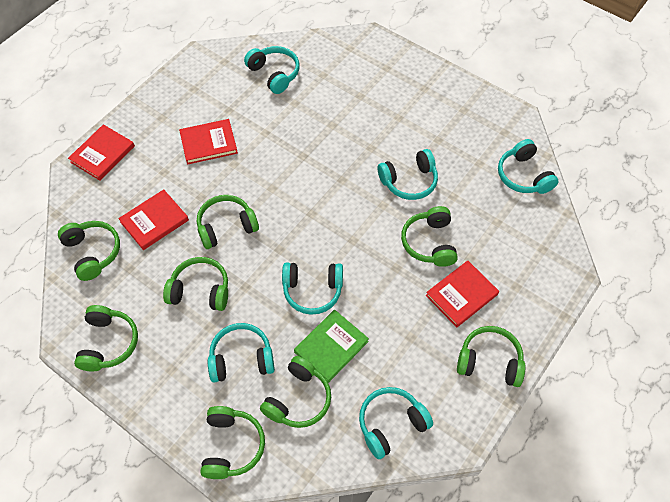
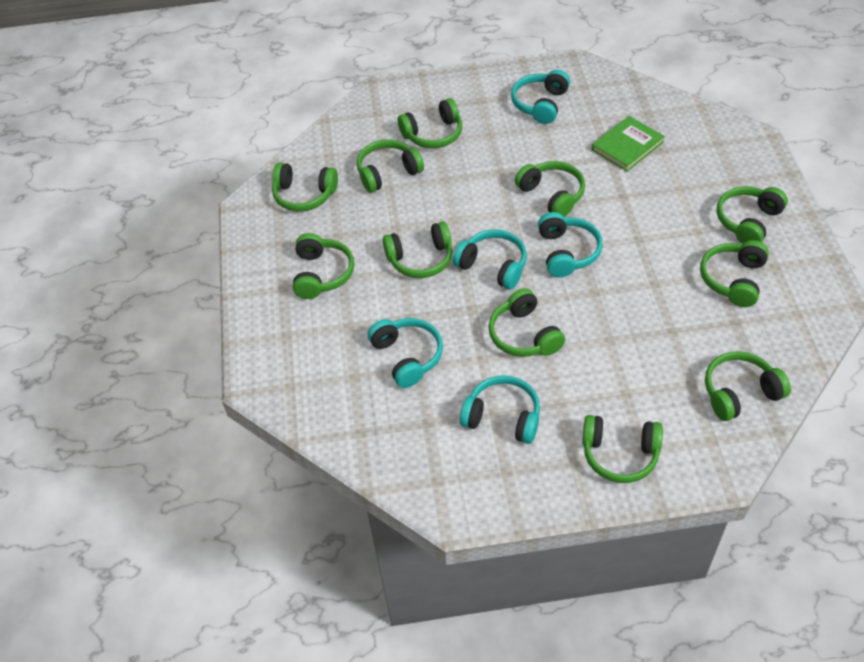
green headphones: [58,221,120,281] [74,305,138,371] [163,257,228,311] [197,195,259,249] [200,406,265,479] [260,356,331,428] [401,206,458,267] [457,326,526,387] = 8 -> [272,163,338,212] [293,233,354,299] [357,139,424,192] [383,221,453,278] [397,98,462,148] [488,288,565,357] [515,161,585,217] [582,415,663,483] [700,240,769,307] [705,351,791,421] [717,186,788,244] = 11
red book: [68,124,135,181] [118,189,189,250] [179,119,238,165] [426,260,499,327] = 4 -> none = 0
turquoise headphones: [208,323,275,383] [244,46,299,94] [282,262,343,315] [359,387,433,459] [378,149,438,200] [498,139,559,194] = 6 -> [368,318,443,388] [453,229,527,289] [460,375,540,444] [511,70,570,124] [538,212,603,277] = 5

